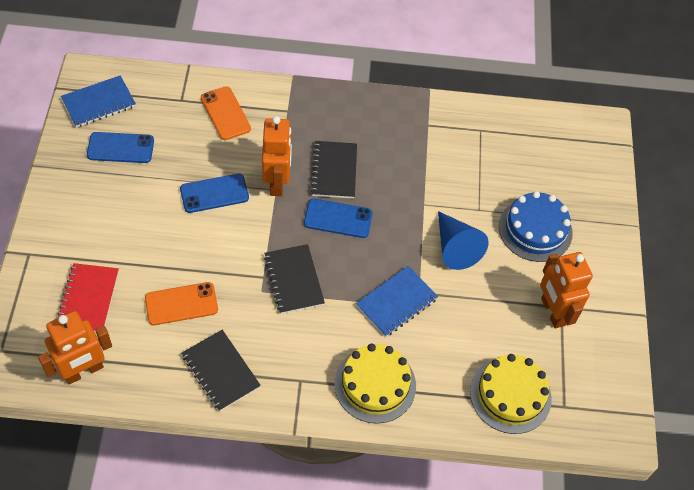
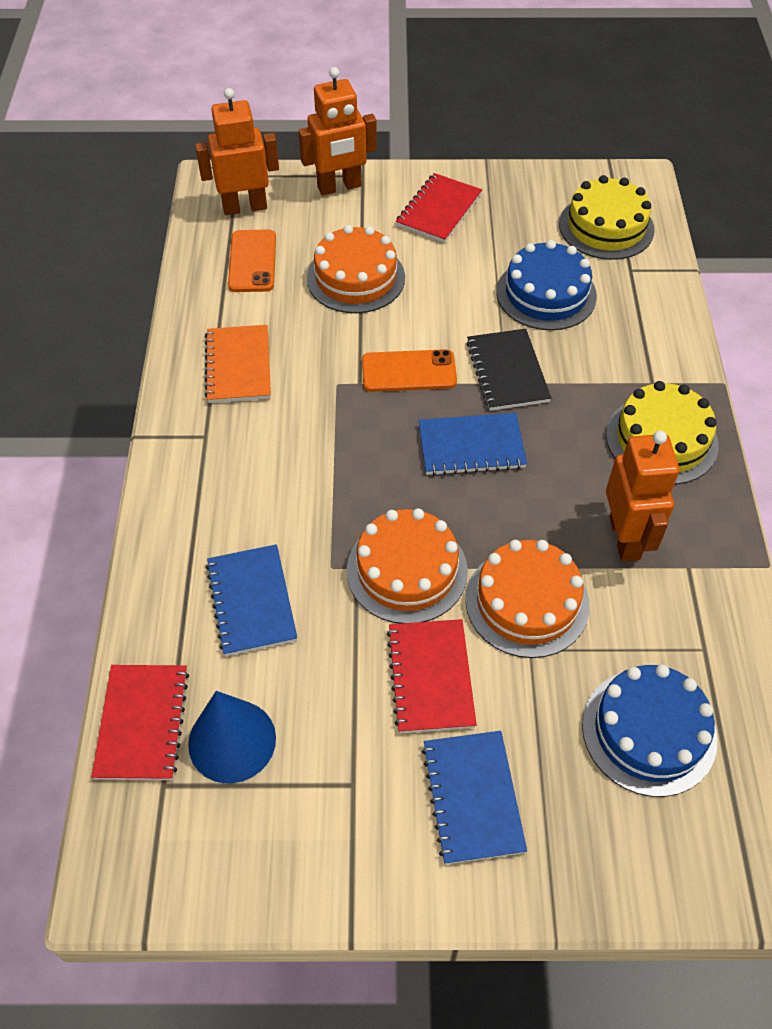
black notebook: [181,330,261,411] [264,244,325,314] [310,141,357,198] = 3 -> [466,329,551,411] = 1
blue cake: [499,191,573,262] = 1 -> [497,240,597,330] [582,664,717,797] = 2
blue notebook: [61,75,136,128] [356,266,438,337] = 2 -> [206,544,297,656] [418,413,527,476] [422,731,527,865] = 3
blue phone: [87,132,154,163] [180,174,249,213] [304,199,373,238] = 3 -> none = 0
orange cake: none = 0 -> [307,225,405,313] [347,508,468,624] [465,540,589,658] = 3
orange notebook: none = 0 -> [205,325,271,403] = 1
red notebook: [57,263,119,332] = 1 -> [92,665,189,780] [387,619,477,733] [396,173,482,243] = 3

